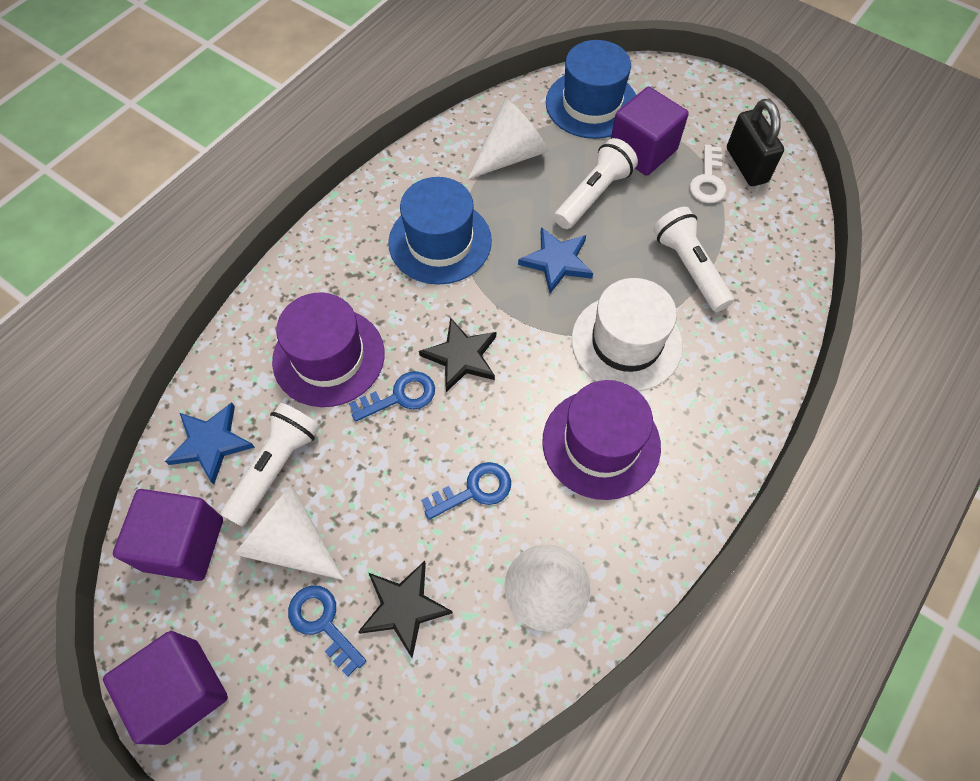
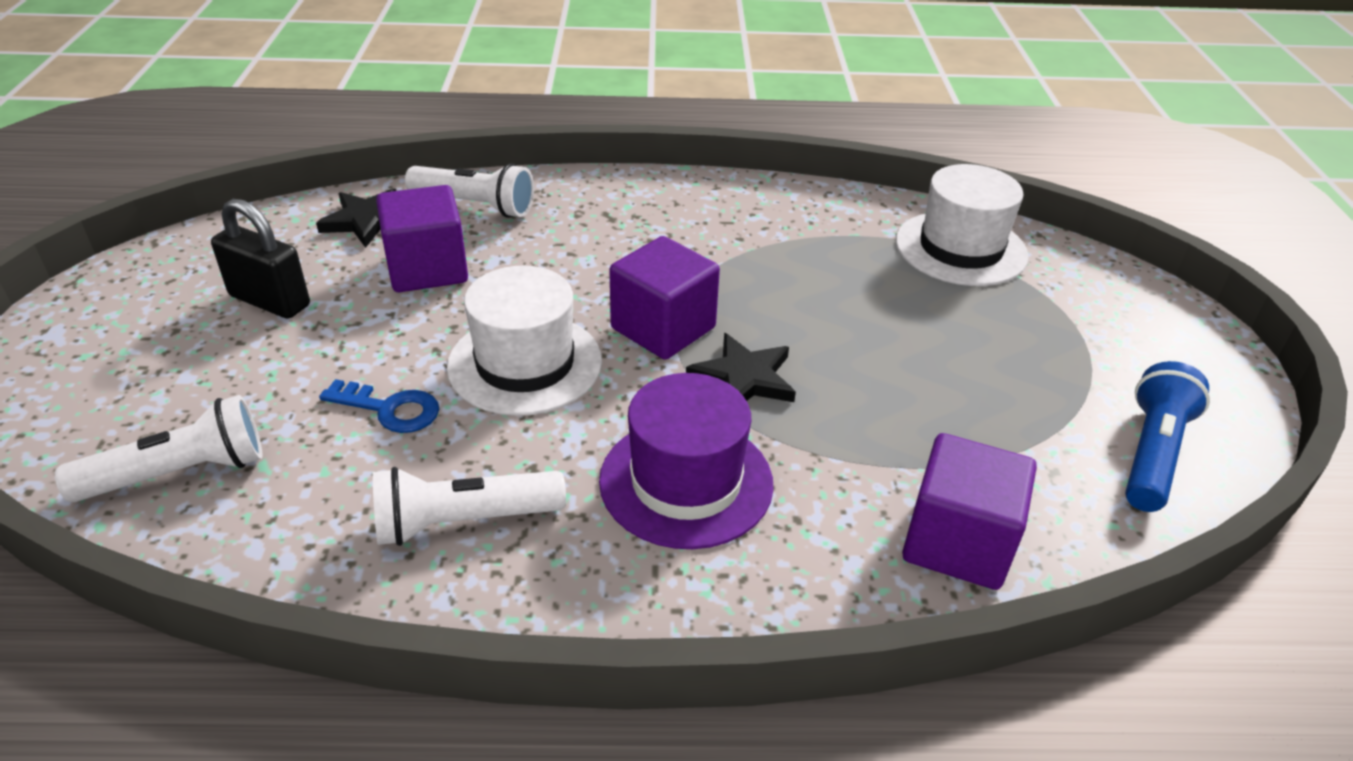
blue flashlight: none = 0 -> [1125,361,1210,512] = 1
blue hat: [388,177,492,285] [546,40,636,139] = 2 -> none = 0
blue key: [288,585,366,677] [349,371,435,422] [421,462,511,520] = 3 -> [319,379,439,433] = 1
blue star: [165,402,255,484] [518,227,593,293] = 2 -> none = 0
purple hat: [272,292,385,407] [542,380,661,500] = 2 -> [599,373,774,549] = 1
white cone: [233,484,344,580] [468,99,548,179] [504,545,591,632] = 3 -> none = 0
white hat: [572,278,683,391] = 1 -> [447,266,602,416] [896,164,1029,286] = 2
white key: [690,145,726,203] = 1 -> none = 0

